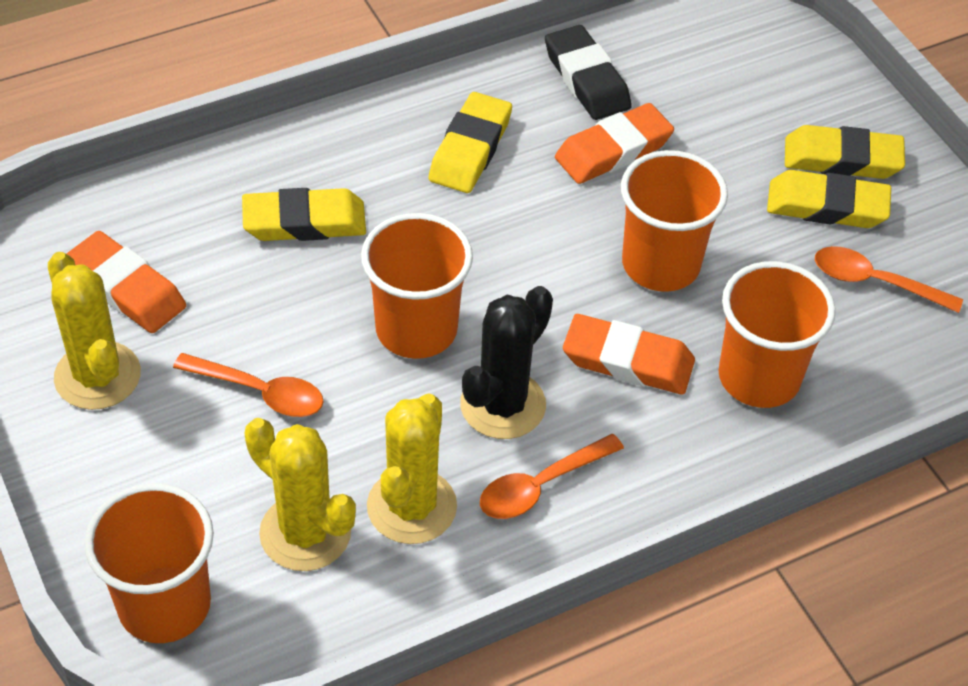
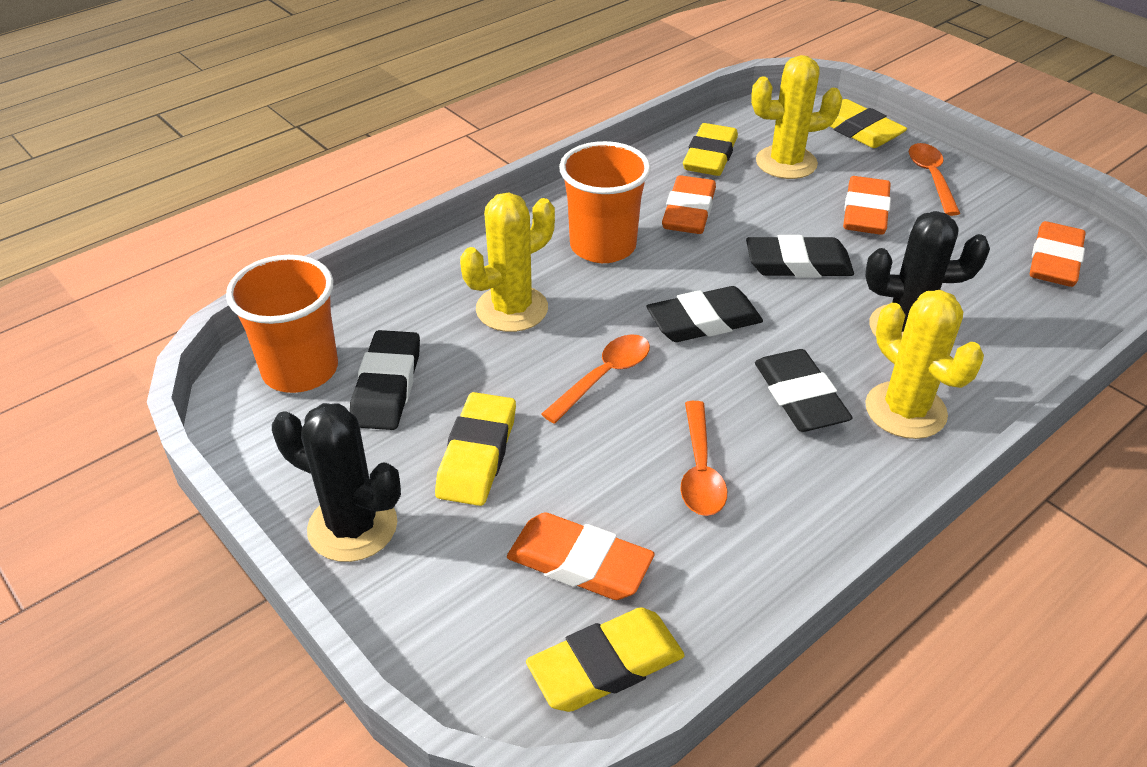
black cactus: [460,286,553,439] = 1 -> [272,403,401,562] [865,211,990,336] = 2
black eraser: [545,25,632,120] = 1 -> [350,330,420,430] [646,286,763,342] [746,235,854,277] [755,349,852,432] = 4
orange cup: [84,483,214,643] [361,213,473,359] [621,150,728,292] [719,261,836,408] = 4 -> [226,255,338,393] [559,141,651,263] = 2
orange eraser: [66,231,186,333] [555,103,674,184] [563,314,695,395] = 3 -> [507,512,655,600] [662,175,716,234] [843,176,891,235] [1030,221,1086,287] = 4

